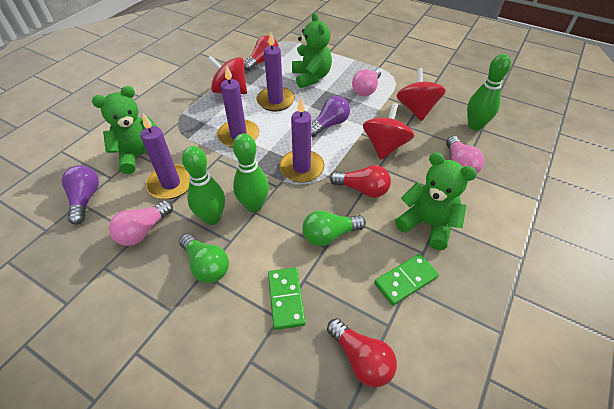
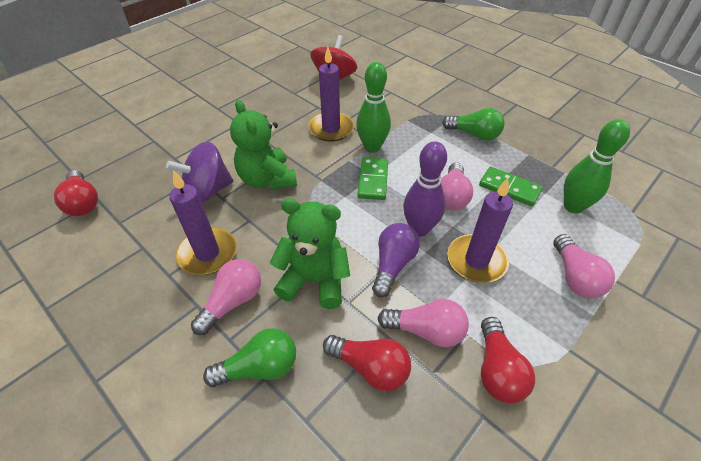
green bowling pin: [182,146,225,225] [233,133,269,212] [467,54,511,130] = 3 -> [356,62,391,153] [564,119,630,214] = 2
green teddy bear: [92,86,158,174] [292,12,332,88] [395,152,477,250] = 3 -> [230,100,297,190] [270,198,350,309] = 2
pink light bulb: [109,200,173,246] [352,68,381,96] [446,136,485,174] = 3 -> [191,259,261,335] [378,299,469,347] [441,162,473,210] [553,234,615,298] = 4
purple bowling pin: none = 0 -> [403,141,447,236] = 1
purple candle: [140,114,190,199] [217,65,259,148] [256,32,295,111] [279,98,324,183] = 4 -> [169,170,237,275] [308,47,354,142] [447,178,513,283] = 3
purple light bulb: [62,165,99,225] [311,96,350,137] = 2 -> [372,223,420,297] = 1
purple spinning top: none = 0 -> [166,142,233,203] = 1
red spinning top: [207,55,247,94] [363,103,414,160] [396,68,446,121] = 3 -> [310,35,357,81] = 1

